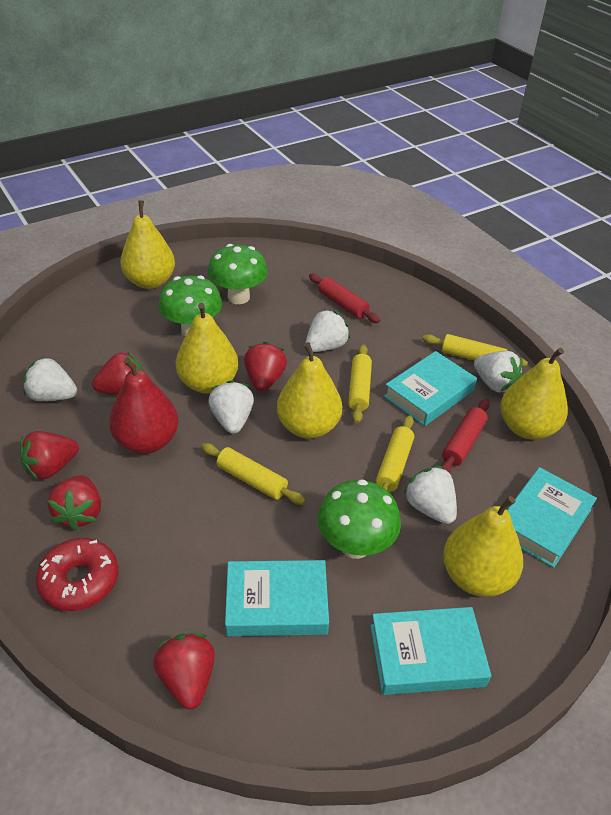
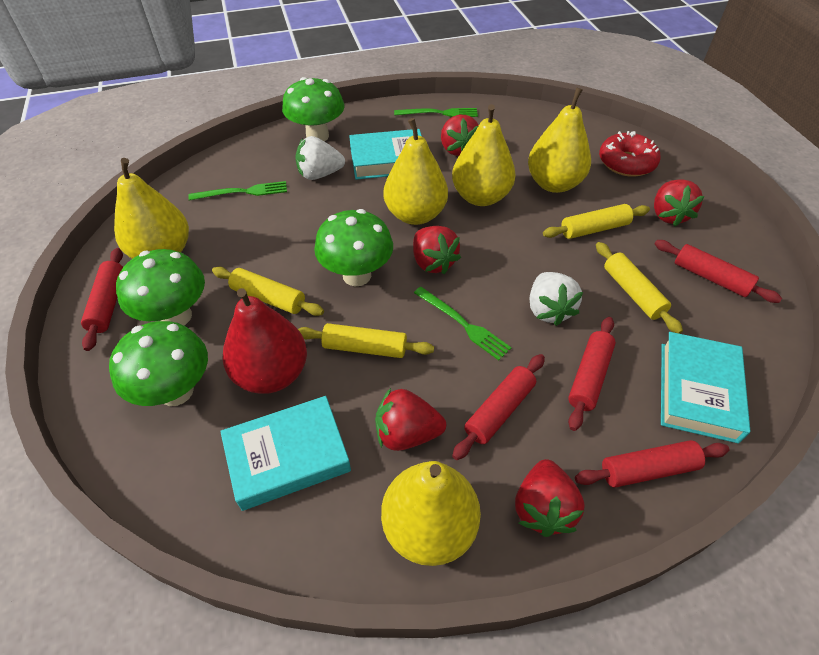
green fork: none = 0 -> [188,181,287,201] [394,108,478,117] [414,287,511,360] = 3
green mushroom: [158,275,222,336] [208,244,268,304] [318,479,401,559] = 3 -> [109,321,208,406] [116,249,205,325] [282,77,344,141] [314,209,393,286] = 4
red rolling pin: [309,273,380,323] [441,399,490,473] = 2 -> [81,248,123,351] [452,354,545,460] [568,317,616,431] [575,440,730,488] [655,240,782,303] = 5
turquoise book: [225,560,329,636] [370,607,491,695] [384,351,477,426] [507,467,597,568] = 4 -> [220,396,351,511] [349,129,422,180] [661,332,750,443] = 3
white strawberry: [23,357,77,401] [208,381,254,434] [306,309,350,352] [404,466,457,524] [474,351,523,392] = 5 -> [295,136,345,180] [530,272,583,326] = 2

